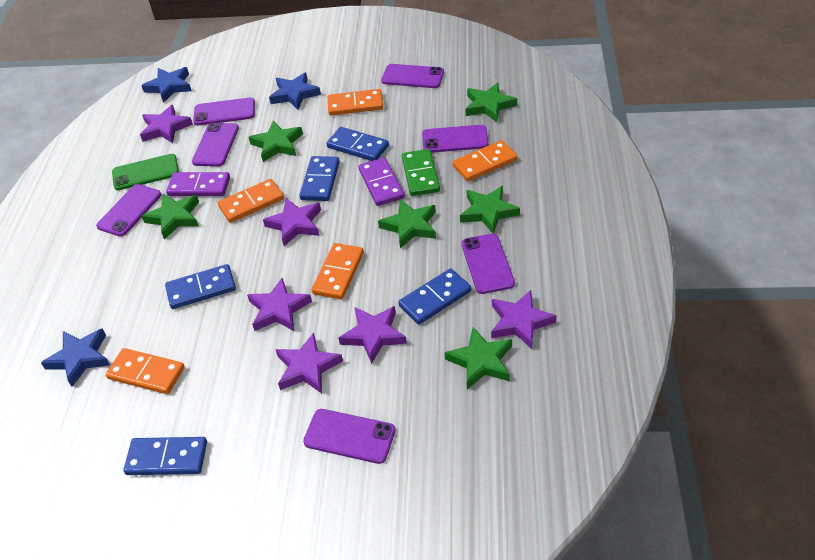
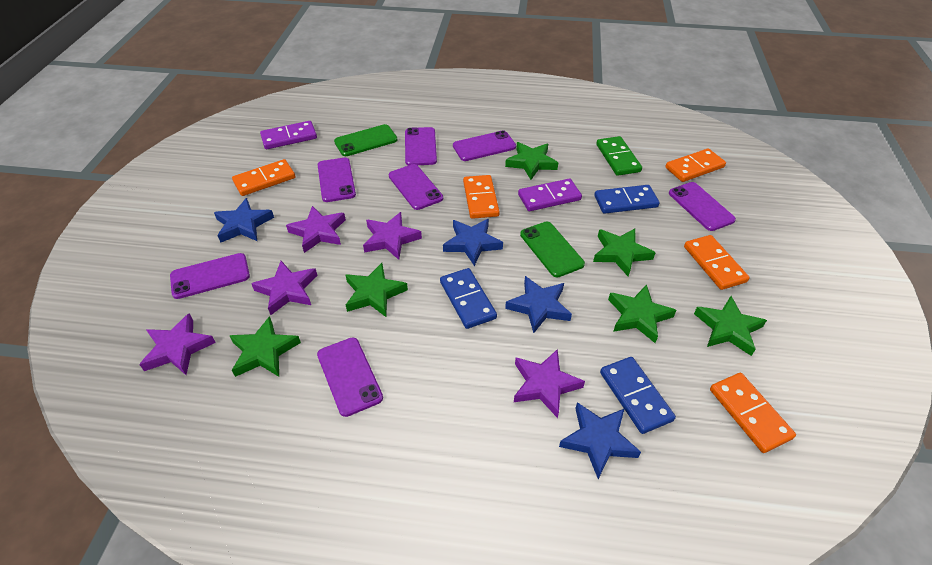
blue domino: [124,437,207,475] [165,264,236,309] [299,156,340,201] [326,127,389,161] [398,268,471,325] = 5 -> [440,268,497,329] [594,185,660,214] [600,357,676,434] = 3
blue star: [41,329,110,387] [141,67,192,103] [269,72,321,110] = 3 -> [214,198,274,243] [443,219,503,266] [505,276,572,333] [559,402,641,479] = 4
green phone: [112,154,179,190] = 1 -> [334,124,398,156] [520,222,585,277] = 2
purple star: [140,105,193,143] [247,278,312,331] [263,198,321,246] [275,333,343,393] [339,306,407,364] [491,290,556,349] = 6 -> [139,313,216,375] [251,261,318,315] [286,206,346,253] [363,212,422,260] [514,349,585,418] = 5

